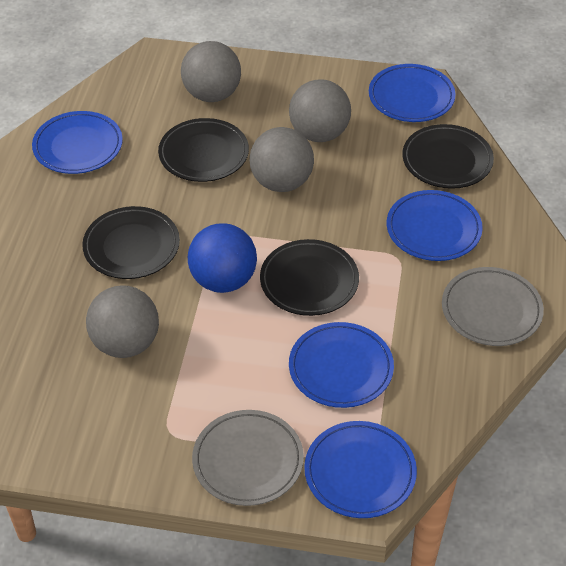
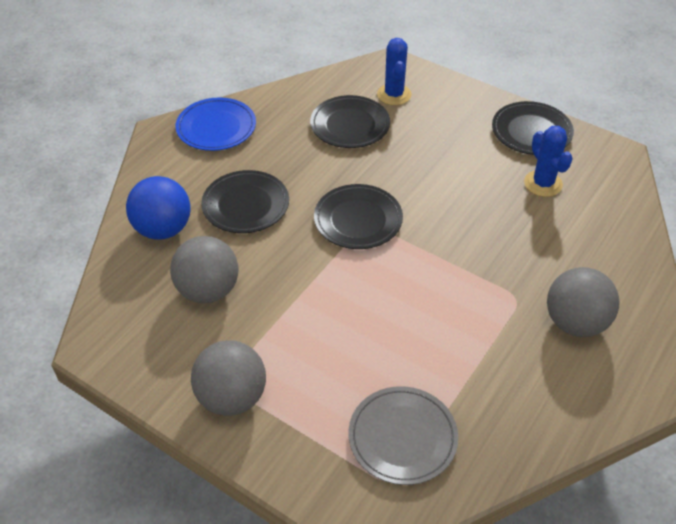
blue cactus: none = 0 -> [377,38,411,105] [524,126,573,197] = 2
blue plate: [32,111,123,174] [289,322,394,408] [304,421,417,518] [369,64,456,122] [387,190,483,261] = 5 -> [175,98,256,151] = 1
grey ball: [86,285,159,358] [181,41,241,102] [250,127,314,192] [289,79,351,142] = 4 -> [170,236,238,303] [191,340,266,416] [547,267,619,337] = 3
grey plate: [192,410,304,506] [442,267,544,346] = 2 -> [348,386,458,485] = 1

